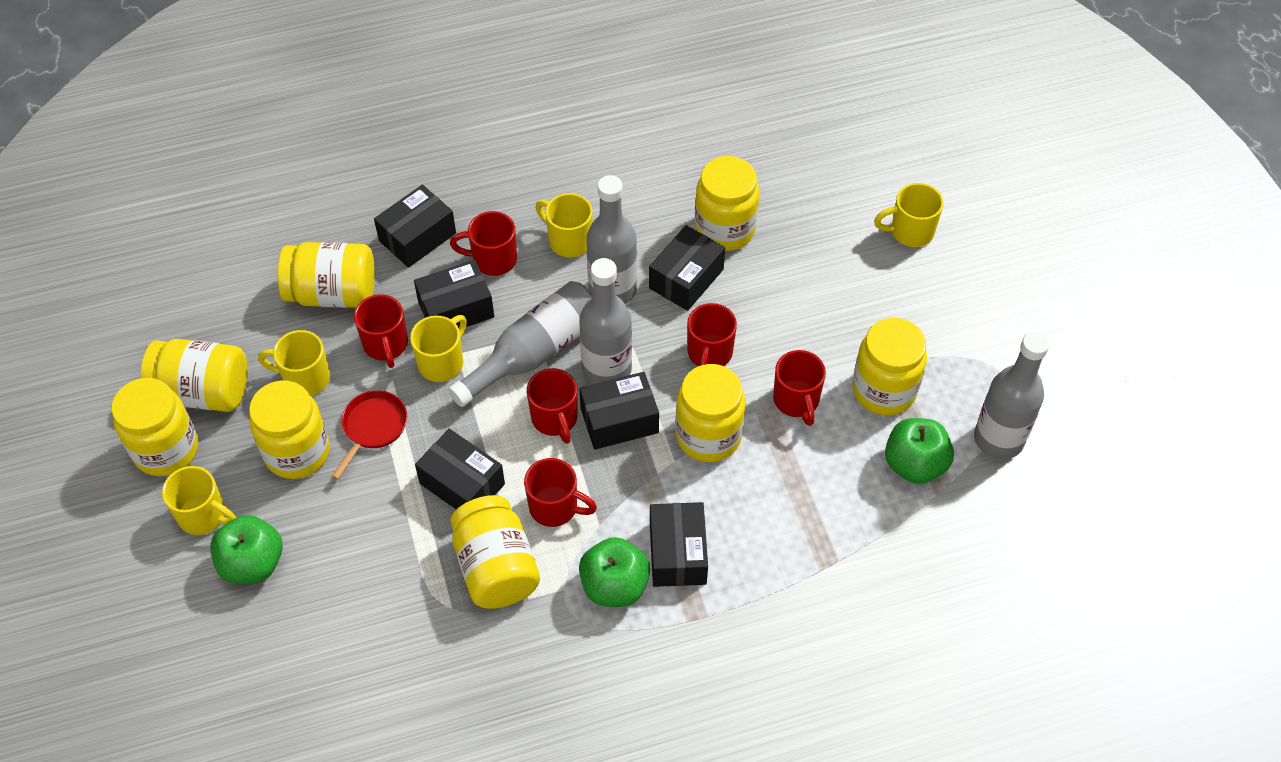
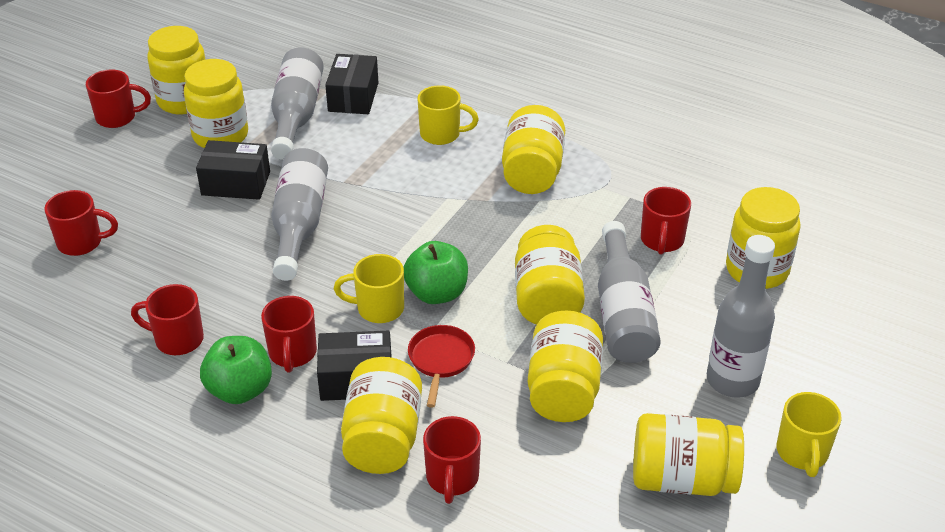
black box: [374,185,456,268] [414,260,494,328] [415,429,505,509] [579,372,659,450] [649,225,725,311] [650,502,708,587] = 6 -> [196,140,270,200] [317,331,392,401] [325,54,378,114] = 3
green apple: [210,515,283,584] [579,537,650,607] [885,418,954,484] = 3 -> [200,336,272,404] [403,241,468,304] = 2
yellow mug: [162,466,236,535] [258,330,330,396] [410,315,467,382] [535,193,593,258] [874,183,944,247] = 5 -> [334,254,404,323] [418,85,479,145] [777,392,842,477] = 3

